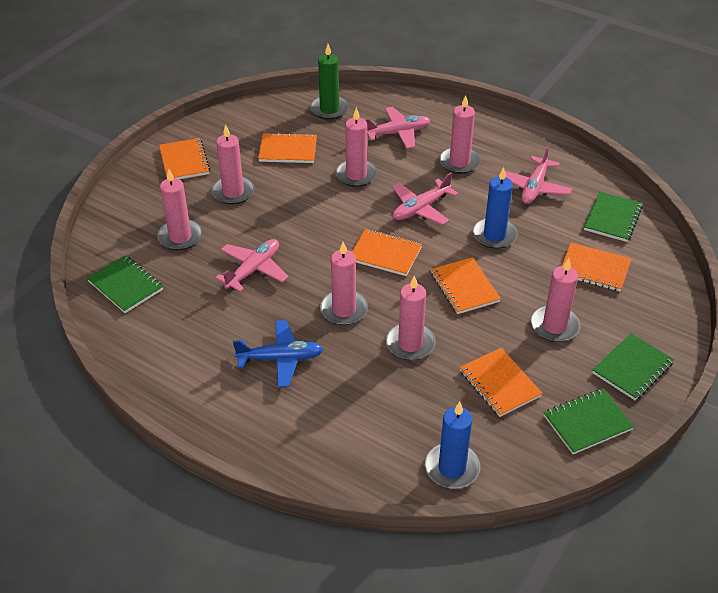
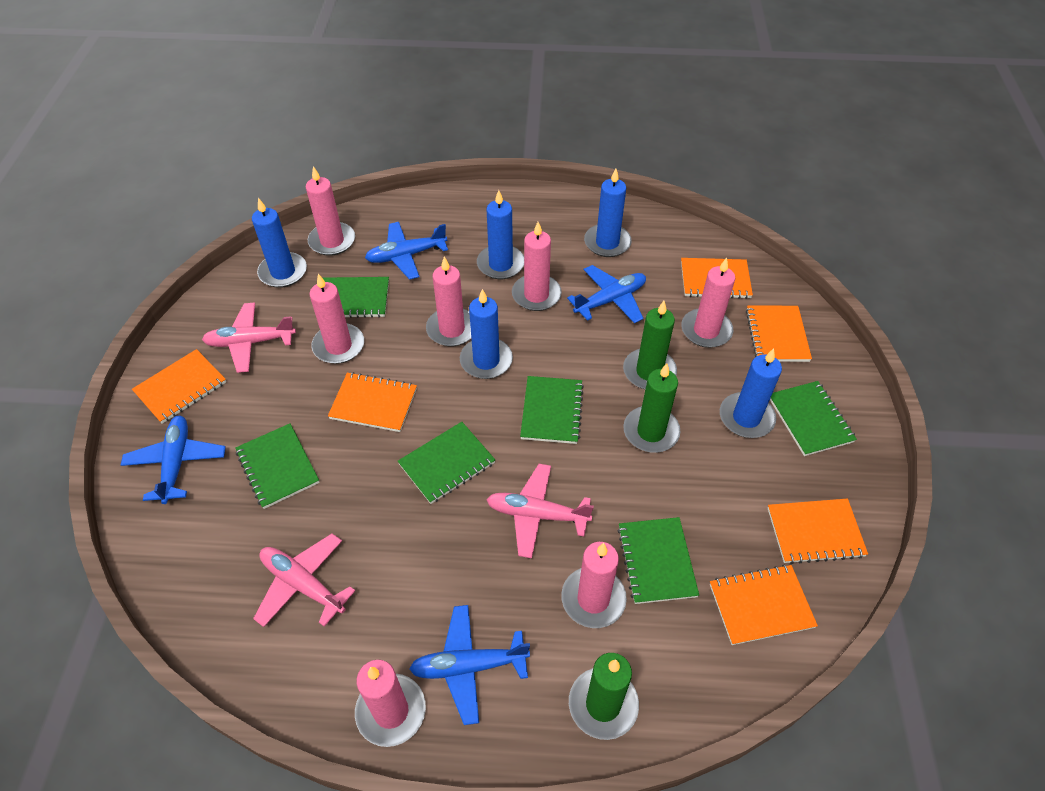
blue candle: [425,402,480,489] [473,167,518,249] = 2 -> [252,198,307,288] [460,289,513,379] [477,190,524,279] [584,169,632,257] [720,348,782,438] = 5
blue plane: [233,320,323,387] = 1 -> [121,416,226,504] [365,222,448,280] [409,605,530,725] [567,265,646,324] = 4
green candle: [310,44,349,120] = 1 -> [569,653,639,740] [623,301,677,389] [623,363,681,453] = 3
green notebook: [87,255,163,313] [544,389,634,454] [584,192,643,242] [592,333,674,400] = 4 -> [235,423,320,509] [323,277,389,318] [398,422,495,504] [520,376,584,444] [617,517,699,604] [770,381,857,456] = 6
pink plane: [215,239,289,292] [364,107,431,149] [392,172,458,225] [505,146,572,204] = 4 -> [202,302,296,373] [253,534,355,627] [486,464,594,558] = 3

